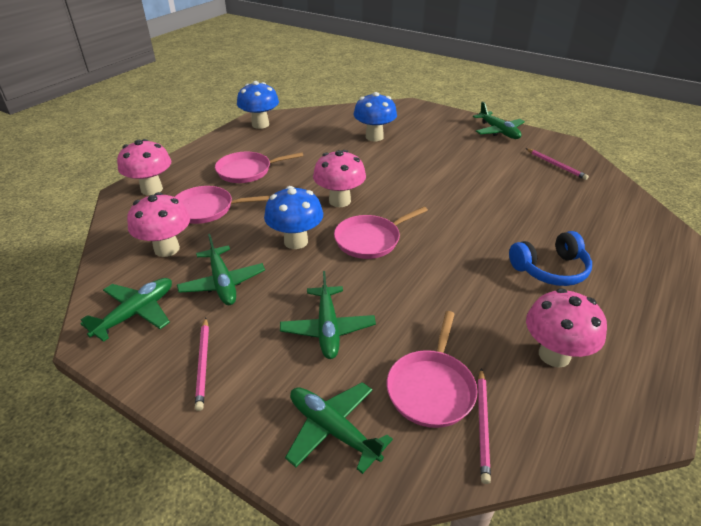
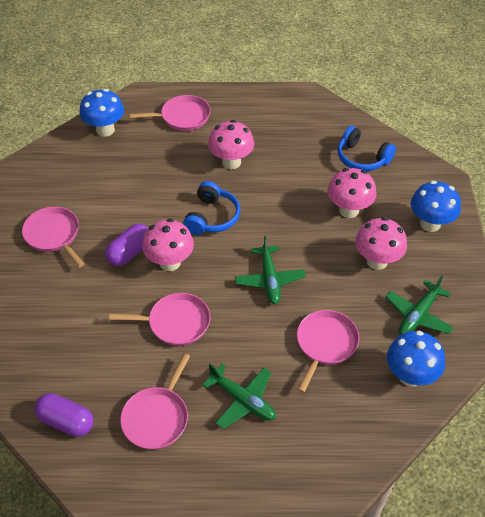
blue headphones: [509,231,592,286] = 1 -> [183,181,240,235] [338,126,396,171] = 2
green plane: [80,278,172,342] [177,234,265,305] [280,271,376,359] [285,382,393,474] [473,102,525,139] = 5 -> [203,364,276,429] [235,236,306,304] [385,276,454,335] = 3
pink pan: [175,186,270,224] [215,152,303,183] [334,207,428,259] [387,311,478,428] = 4 -> [22,207,85,267] [109,293,211,346] [120,353,190,450] [130,95,211,131] [297,310,360,393] = 5
pink pencil: [195,318,209,411] [478,368,491,484] [526,148,589,180] = 3 -> none = 0
purple capsule: none = 0 -> [34,393,94,437] [105,224,148,266] = 2

